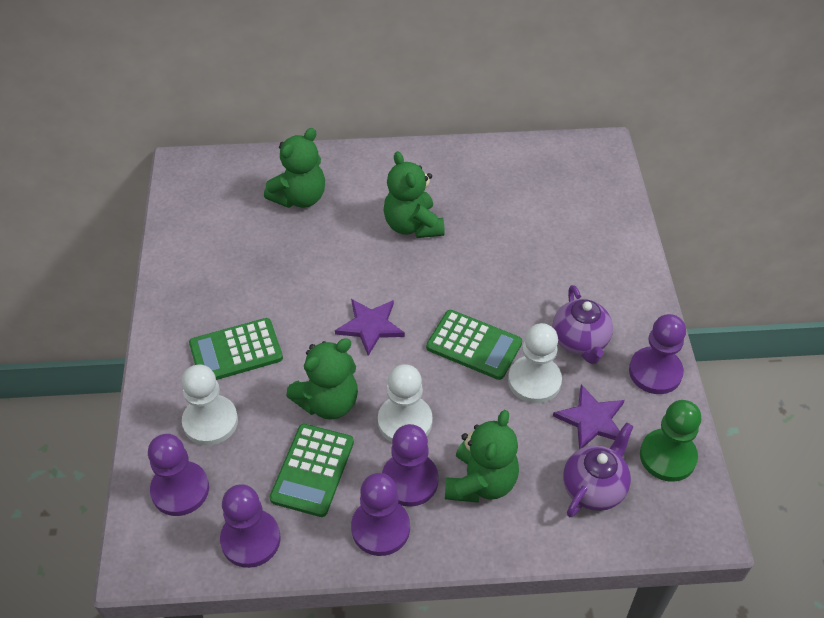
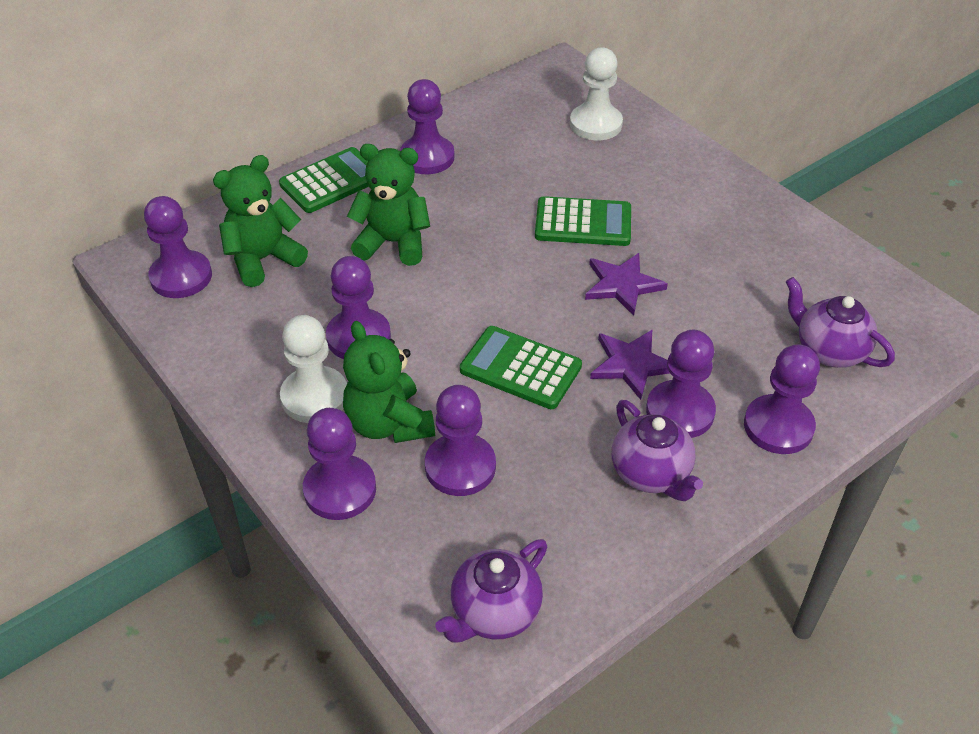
green pawn: [640,400,701,482] = 1 -> none = 0
green teddy bear: [264,128,325,208] [286,338,358,420] [384,151,445,238] [445,410,519,503] = 4 -> [213,155,308,287] [343,321,435,443] [347,144,430,266] = 3
purple pawn: [148,434,209,516] [220,484,281,568] [351,473,410,556] [382,424,439,507] [629,314,686,394] = 5 -> [144,196,212,298] [303,408,376,520] [326,256,391,359] [400,79,455,174] [425,385,496,496] [646,330,716,438] [744,345,820,454] = 7
purple teapot: [553,285,613,364] [563,422,634,517] = 2 -> [435,539,547,642] [612,400,703,501] [786,277,895,368] = 3
white pawn: [181,364,238,446] [378,364,433,442] [508,323,562,403] = 3 -> [280,315,347,423] [570,47,623,140] = 2

